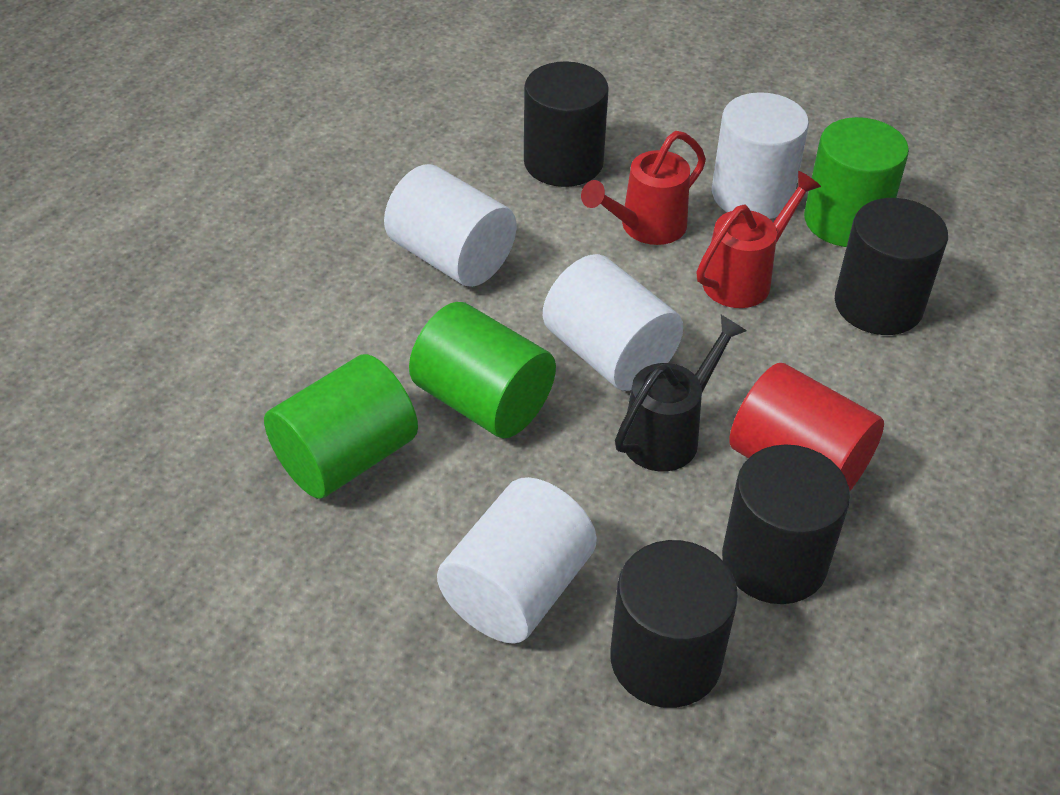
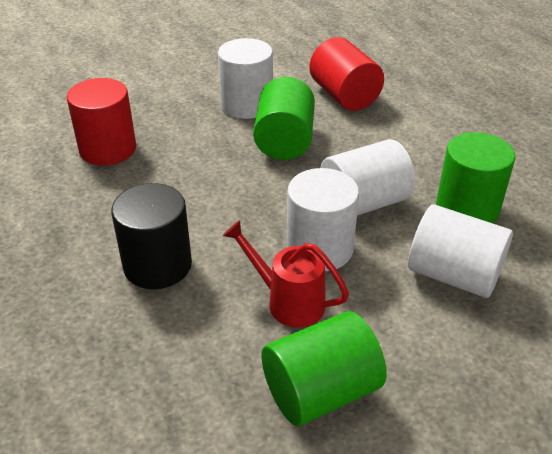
black cylinder: [524,61,609,187] [610,540,738,708] [722,444,850,604] [835,198,948,335] = 4 -> [111,183,192,289] = 1
black watering can: [615,315,747,472] = 1 -> none = 0
red cylinder: [729,363,884,491] = 1 -> [67,78,136,165] [309,37,384,111] = 2
red watering can: [581,131,706,245] [696,171,821,308] = 2 -> [223,220,349,328] = 1

